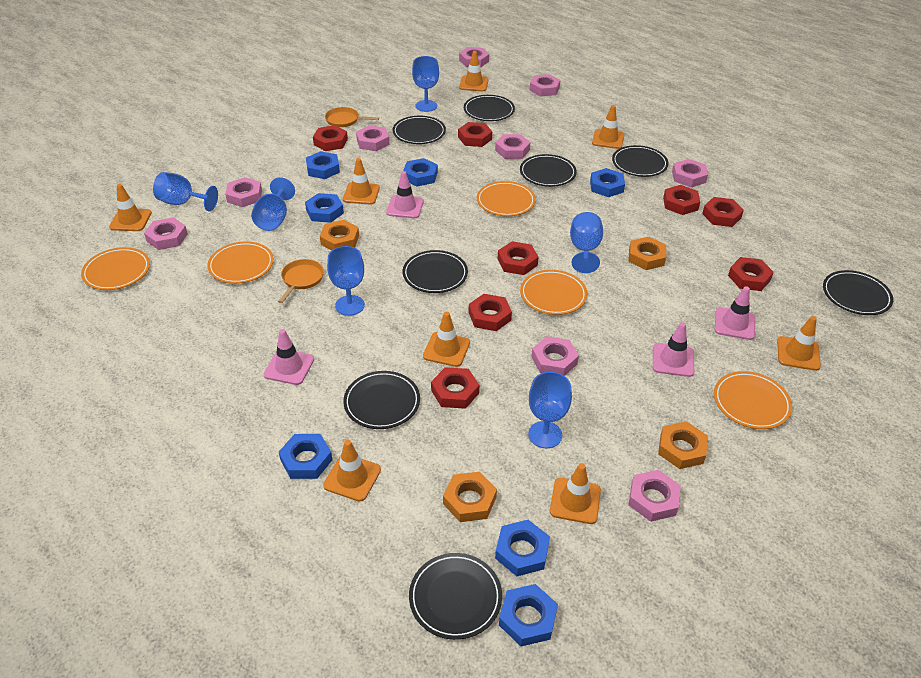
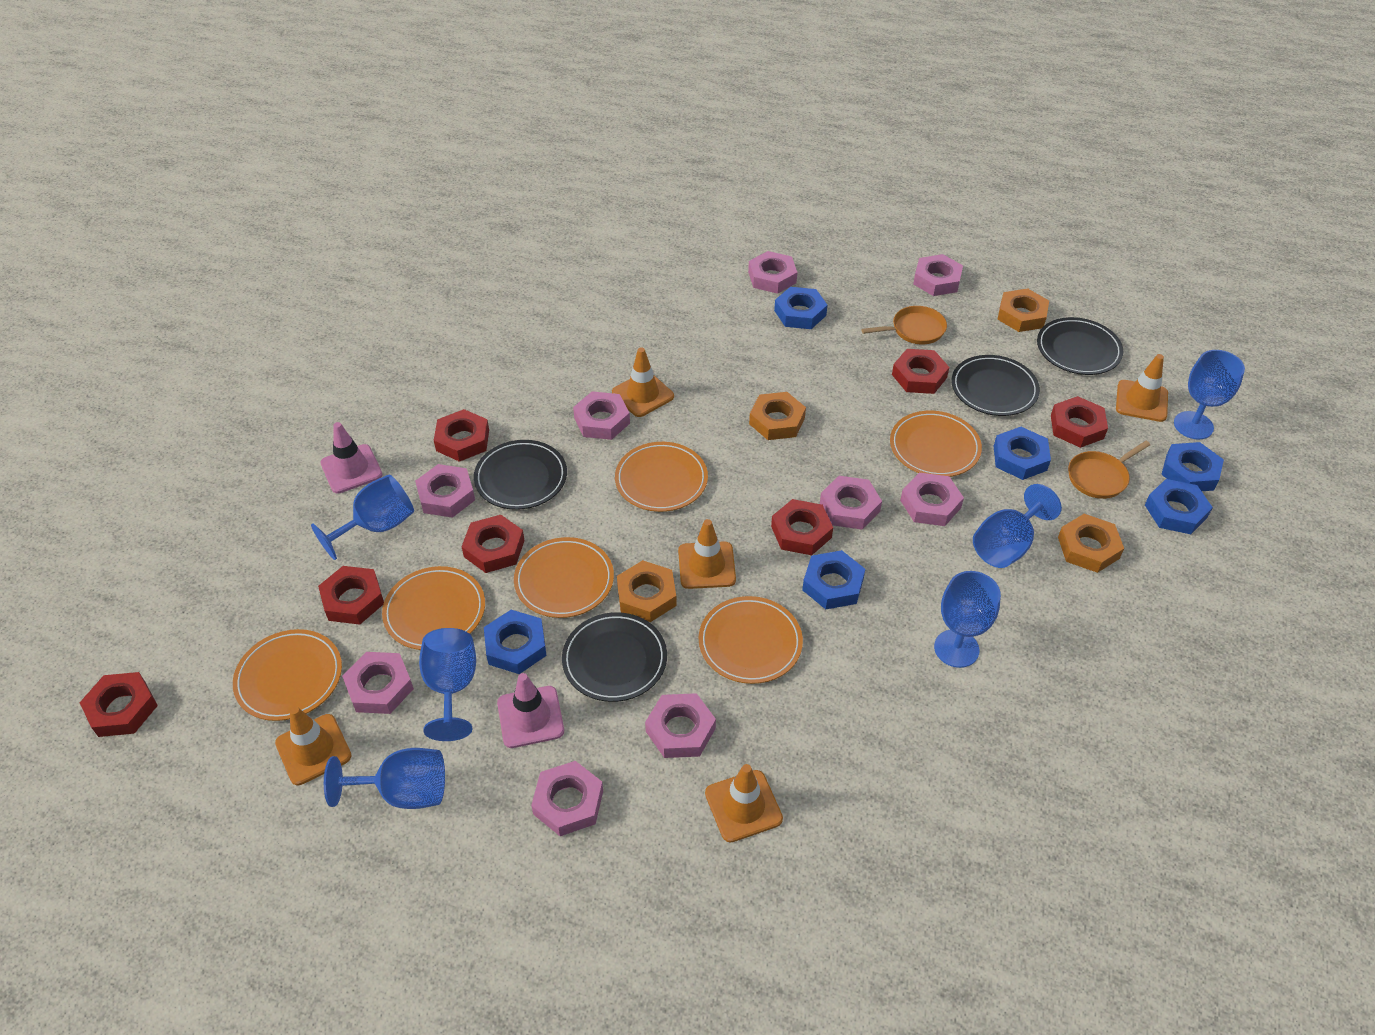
black plate: [343,371,420,429] [393,116,446,144] [403,250,468,293] [409,553,502,640] [464,95,515,121] [520,154,577,187] [612,145,669,177] [823,270,893,315] = 8 -> [474,440,567,510] [562,612,667,702] [951,355,1040,416] [1037,317,1123,375] = 4
blue nut: [279,434,332,479] [305,193,344,223] [306,151,340,179] [403,158,438,186] [495,520,550,576] [499,584,558,646] [590,168,625,197] = 7 -> [484,610,547,674] [774,287,827,329] [802,550,865,609] [994,427,1051,480] [1145,479,1213,534] [1161,442,1224,491] = 6
orange plate: [81,247,150,290] [207,241,274,284] [477,181,536,216] [520,270,587,315] [714,371,792,429] = 5 -> [233,629,342,721] [382,566,485,650] [514,537,614,618] [615,442,708,512] [699,596,803,684] [890,411,982,477] = 6
orange traffic cone: [109,184,152,231] [323,440,381,501] [343,158,380,204] [423,312,470,367] [459,51,489,91] [550,463,601,524] [592,105,624,149] [777,316,821,371] = 8 -> [275,706,352,785] [612,347,674,417] [678,519,736,589] [705,764,783,843] [1116,354,1168,422] = 5
pink traffic cone: [264,329,314,385] [386,171,424,218] [653,322,694,377] [715,287,755,340] = 4 -> [320,422,382,494] [497,673,564,748] = 2
red nut: [313,125,348,151] [431,367,479,409] [458,122,492,147] [469,294,512,331] [497,241,538,275] [663,185,700,215] [702,197,744,227] [728,257,774,291] = 8 -> [80,672,158,737] [318,566,384,625] [434,409,489,462] [462,515,525,573] [771,499,833,555] [892,349,949,394] [1051,396,1108,448] = 7

